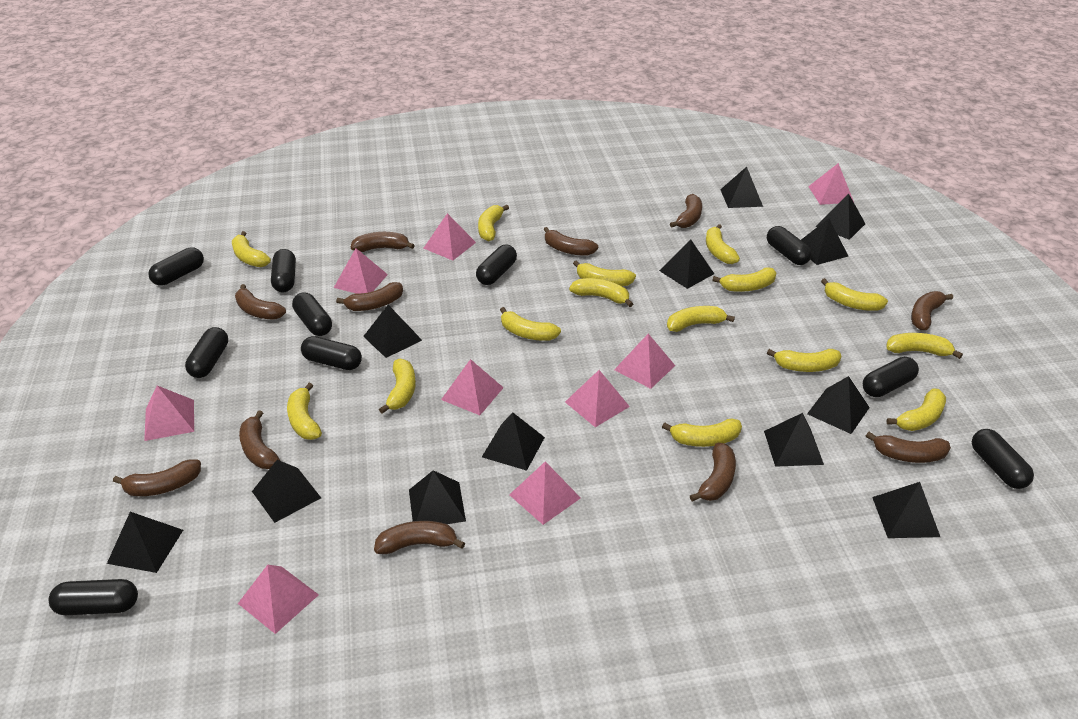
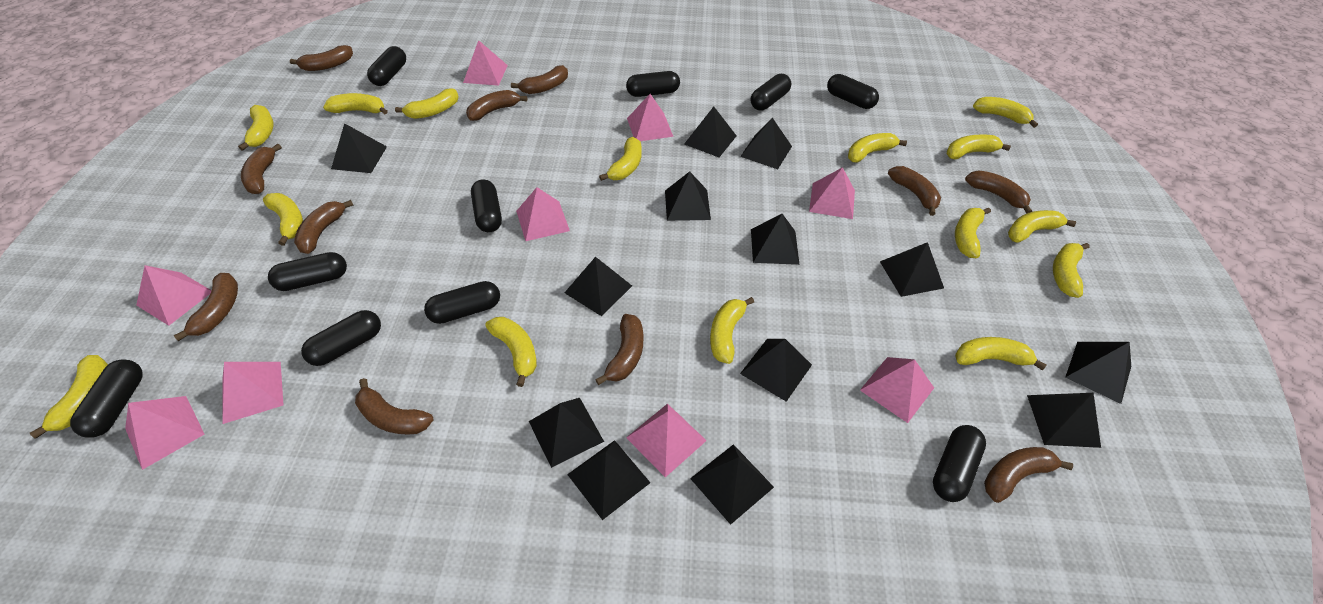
black pyramid: [107,512,183,573] [252,460,321,523] [363,305,422,358] [409,470,466,524] [482,412,545,471] [659,240,714,289] [720,167,763,208] [764,413,824,467] [801,218,848,265] [807,376,870,434] [816,193,865,240] [872,482,940,538] = 12 -> [331,123,387,173] [529,398,604,468] [564,257,632,316] [567,440,650,520] [665,171,711,221] [684,107,737,157] [690,444,774,525] [740,118,792,169] [740,339,812,402] [751,214,800,265] [880,242,944,297] [1027,393,1101,448] [1065,342,1131,404] = 13

